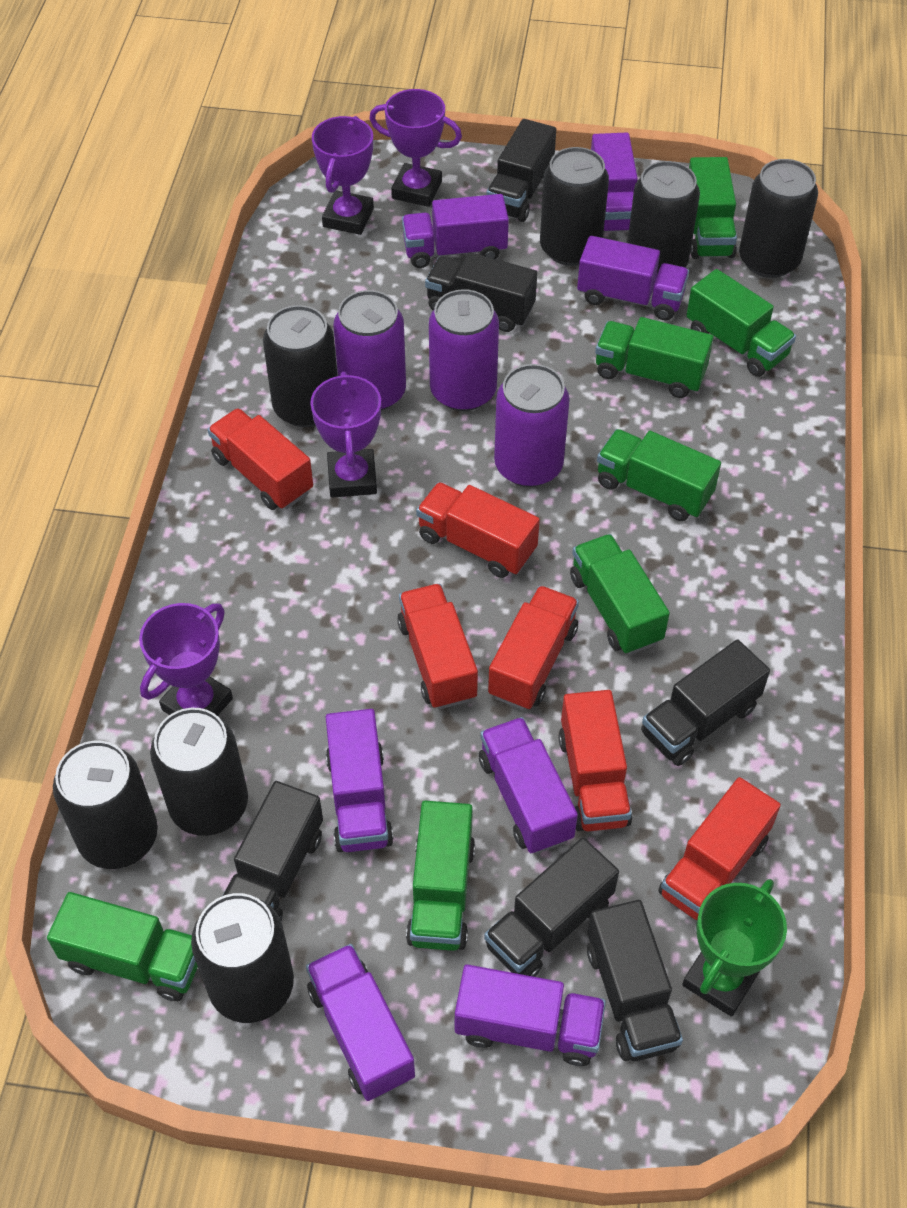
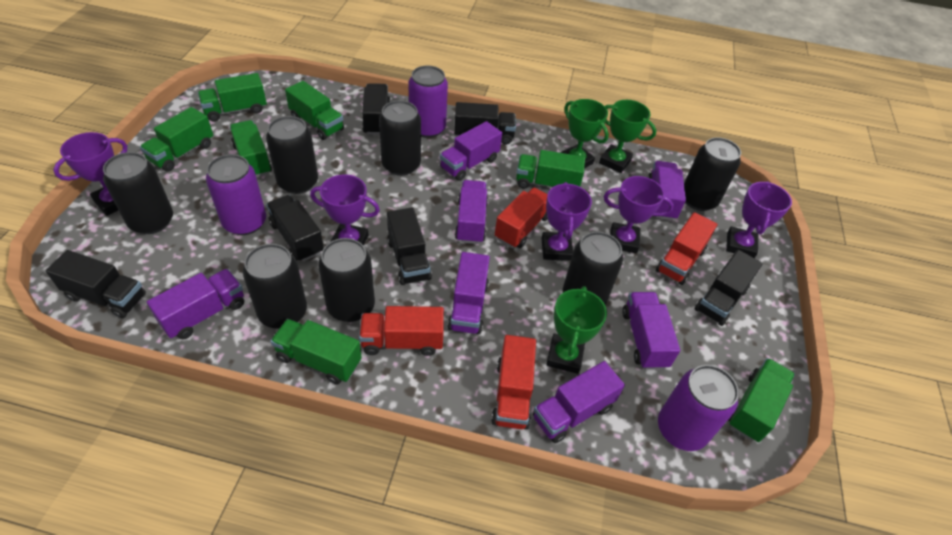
green trophy: [682,879,787,1017] = 1 -> [546,286,607,374] [560,99,609,168] [599,100,657,173] = 3
purple trophy: [139,603,233,716] [310,372,381,498] [312,116,374,235] [369,89,462,207] = 4 -> [53,132,127,216] [310,175,380,246] [541,182,592,261] [604,176,674,254] [726,181,792,258] = 5
red truck: [208,408,313,510] [397,584,478,709] [416,482,540,578] [488,586,579,710] [559,690,632,832] [658,777,781,920] = 6 -> [359,306,444,356] [491,335,536,429] [494,188,548,248] [656,212,718,285] = 4

